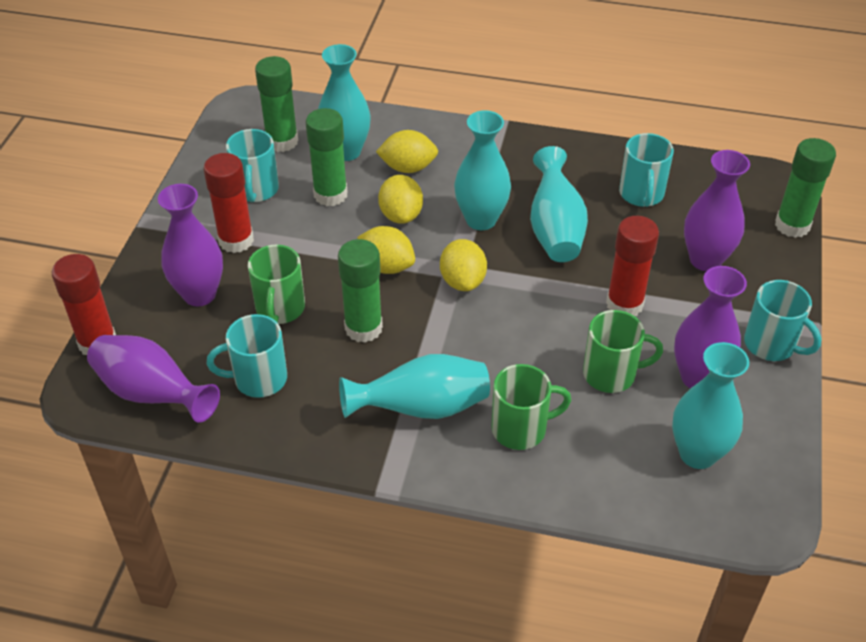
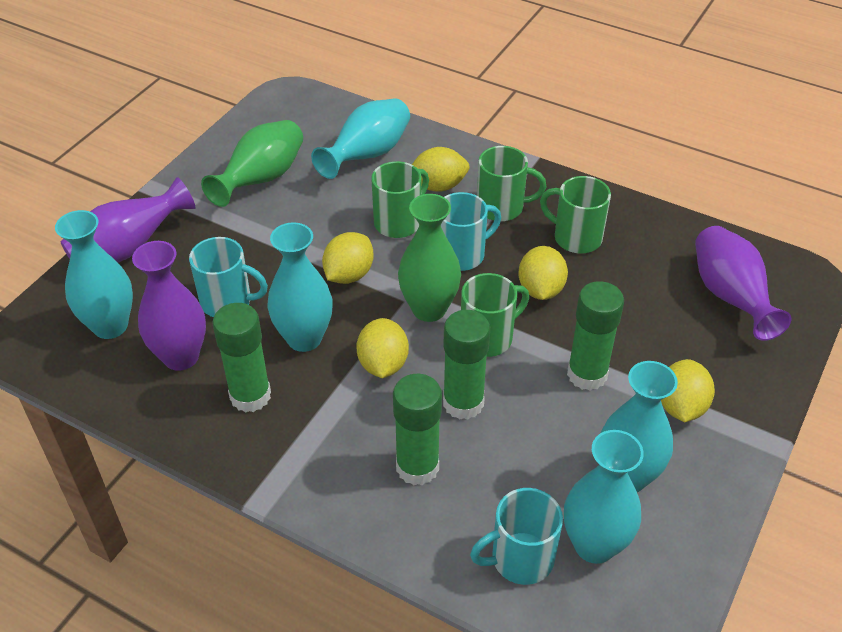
green mug: [248,245,305,324] [491,364,571,450] [583,310,663,393] = 3 -> [371,161,429,238] [461,273,529,357] [477,146,546,221] [540,176,611,253] = 4
green vase: none = 0 -> [201,120,303,207] [398,194,461,322] = 2
purple vase: [87,335,220,423] [158,184,223,306] [674,266,747,388] [684,150,750,271] = 4 -> [61,177,195,263] [132,241,206,371] [695,226,791,341] = 3
red glue stick: [52,254,116,355] [203,153,254,253] [606,216,659,316] = 3 -> none = 0
turquoise mug: [207,314,287,398] [226,129,279,202] [619,133,674,207] [744,280,821,361] = 4 -> [189,237,268,317] [441,192,501,271] [470,488,563,585] = 3
yellow lemon: [357,226,415,274] [376,130,438,173] [378,175,423,224] [440,239,487,291] = 4 -> [322,232,374,284] [356,318,409,378] [412,147,470,192] [518,246,568,300] [661,359,715,422] = 5

